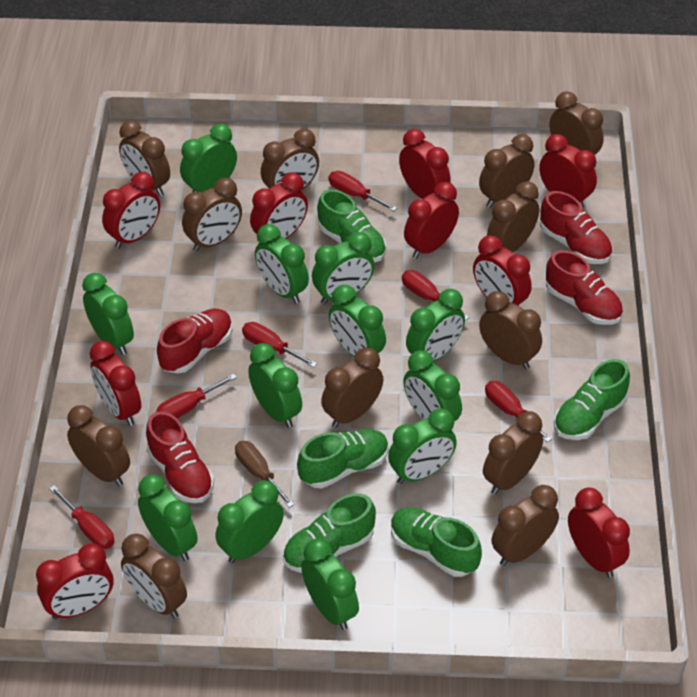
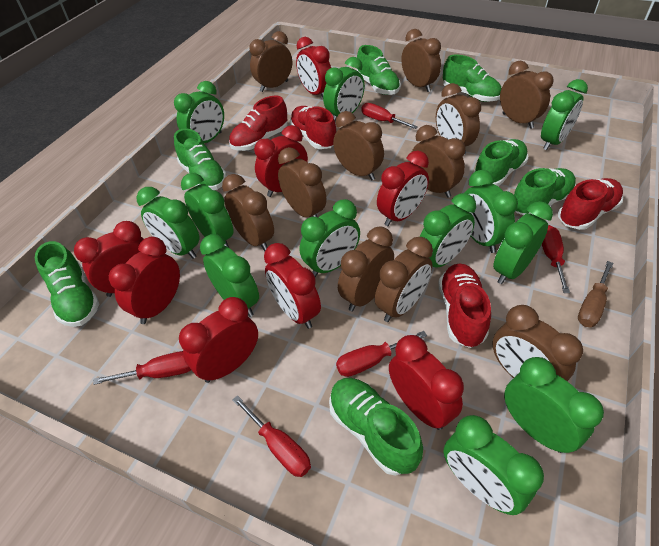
brown clock: [67,405,130,486] [119,121,170,196] [121,534,187,618] [182,178,242,252] [261,129,319,191] [321,348,383,428] [479,134,535,208] [479,291,542,369] [483,411,543,495] [487,181,539,252] [492,485,559,566] [550,91,604,155] = 12 -> [222,174,274,251] [249,31,292,92] [278,147,326,217] [333,111,384,180] [338,226,394,311] [375,237,433,322] [401,29,441,92] [412,125,466,198] [436,83,481,155] [492,305,583,381] [500,61,554,129] = 11
green shoe: [283,493,376,573] [297,429,389,489] [317,189,386,263] [391,507,482,577] [554,359,630,440] = 5 -> [35,241,99,327] [174,128,227,190] [329,378,423,476] [357,45,401,95] [443,55,502,102] [473,139,528,186] [514,168,576,216] = 7
red clock: [36,543,113,620] [90,341,141,426] [102,172,160,248] [250,172,308,239] [399,129,451,199] [404,182,459,259] [473,235,532,305] [539,134,597,208] [568,488,630,578] = 9 -> [74,221,143,297] [109,237,180,324] [179,297,258,383] [254,125,308,197] [264,243,321,329] [296,37,331,98] [377,151,429,226] [389,335,464,430] = 8
red screwdriver: [49,485,114,549] [156,374,237,418] [242,322,317,368] [329,171,397,211] [402,270,469,321] [485,381,552,443] = 6 -> [93,351,191,385] [232,395,311,477] [336,331,427,377] [362,103,418,129] [542,225,570,293] = 5

